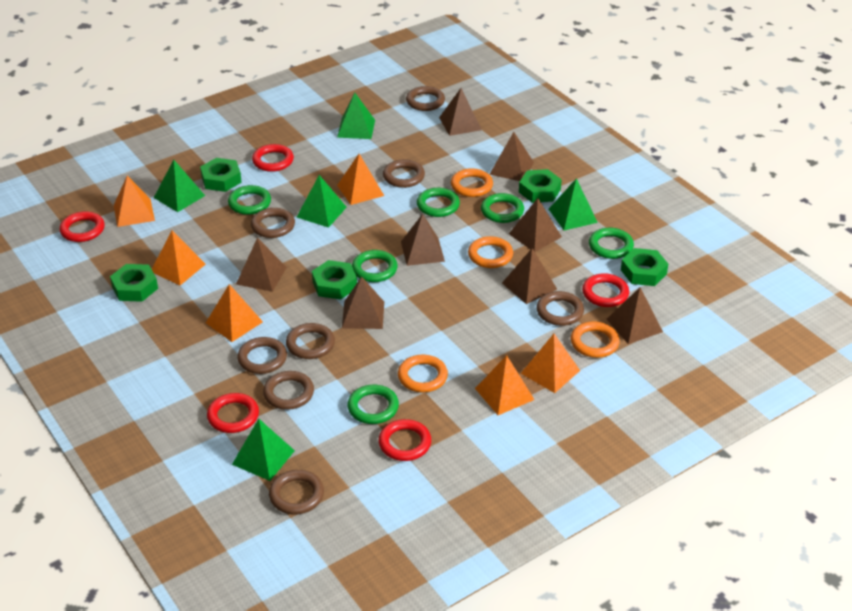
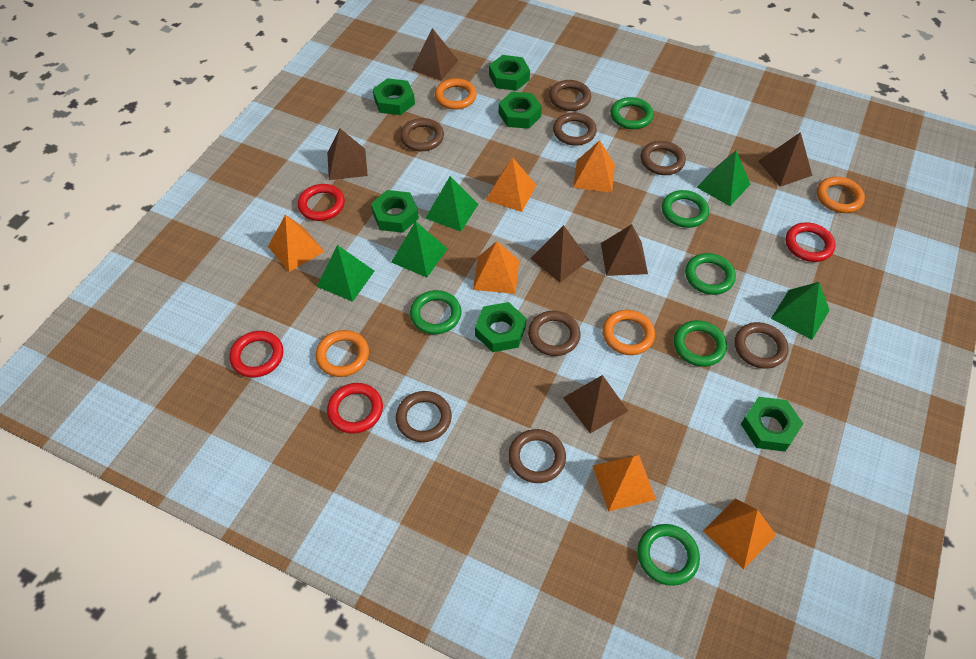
brown pyramid: [236,238,287,292] [342,277,384,329] [401,214,445,266] [439,88,482,136] [489,132,534,181] [502,248,557,304] [509,198,562,252] [607,287,663,344] = 8 -> [327,128,368,180] [412,28,458,81] [530,225,589,283] [563,375,628,433] [601,224,648,276] [758,132,812,187] = 6
green nut: [110,264,158,302] [200,158,242,192] [312,260,357,300] [519,169,562,203] [621,248,668,286] = 5 -> [371,190,419,233] [373,78,415,115] [475,302,526,352] [489,55,530,91] [499,92,542,129] [741,397,803,452] = 6
red ring: [60,211,105,242] [207,393,259,433] [252,144,294,172] [379,419,431,461] [582,273,629,307] = 5 -> [230,331,283,378] [298,184,345,221] [327,383,383,434] [786,222,836,262] = 4

